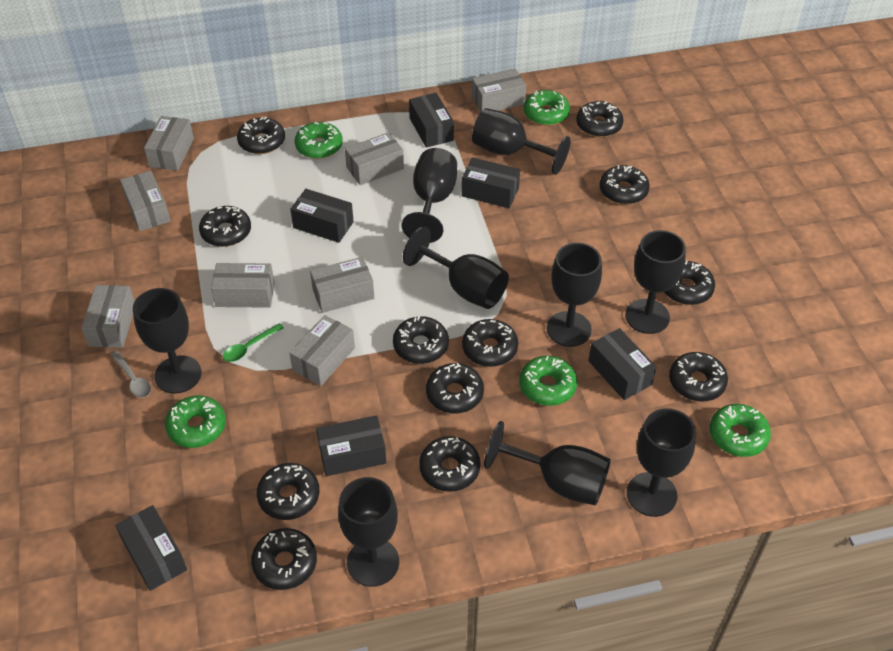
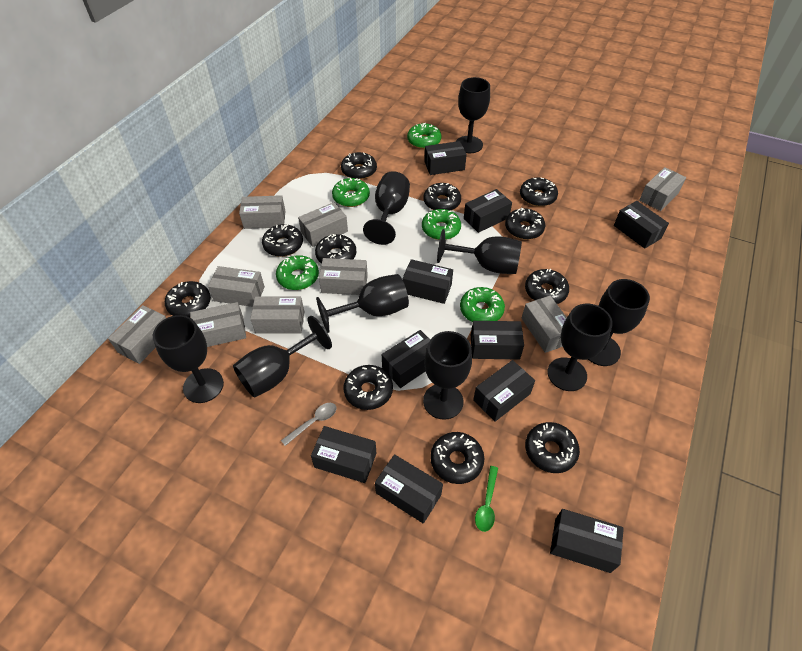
black box: [115,505,187,591] [290,189,354,243] [316,415,386,476] [409,93,454,148] [462,157,520,208] [588,328,656,400] = 6 -> [311,426,377,483] [375,454,443,524] [382,330,431,388] [402,259,453,304] [424,141,467,175] [464,189,512,233] [471,321,524,360] [473,360,535,422] [550,509,624,573] [614,201,669,249] = 10
black donut: [199,206,251,247] [237,117,285,154] [251,528,317,590] [257,463,320,520] [393,316,449,364] [419,436,480,492] [426,363,484,413] [462,319,518,367] [576,101,623,137] [599,165,650,204] [664,260,715,305] [669,352,728,401] = 12 -> [165,281,211,317] [262,224,303,257] [315,234,356,264] [341,152,377,180] [343,365,393,410] [423,183,461,210] [430,432,484,484] [505,208,545,240] [520,177,558,207] [525,269,569,304] [525,422,580,473] = 11
grey box: [81,285,135,348] [120,171,170,231] [144,116,194,171] [211,263,275,308] [289,315,355,386] [310,257,374,313] [345,132,404,185] [472,68,526,113] = 8 -> [108,305,166,364] [190,302,246,347] [208,266,265,307] [239,195,285,229] [250,297,304,334] [298,202,348,247] [319,258,368,295] [522,296,567,353] [639,167,686,211] = 9

